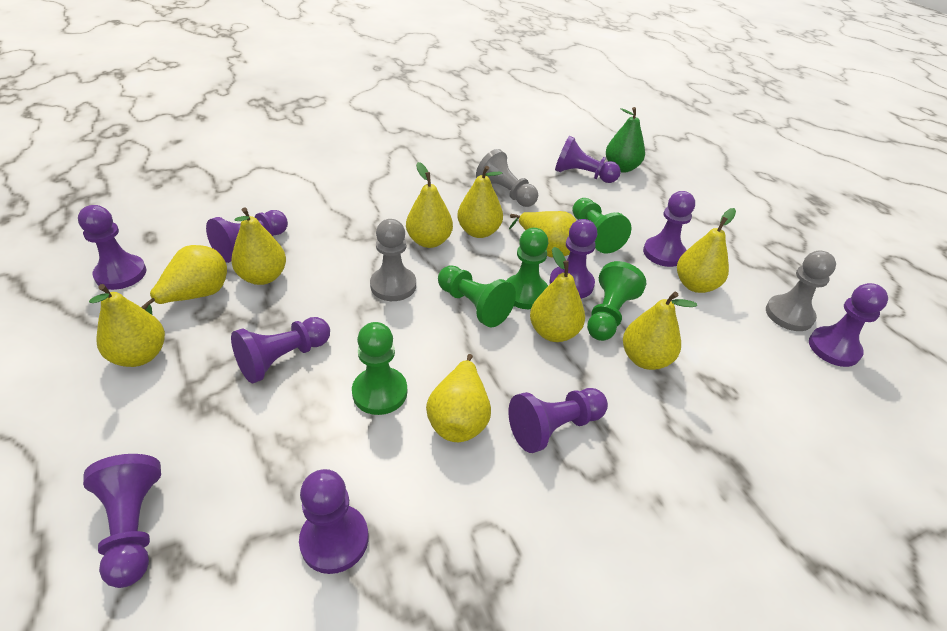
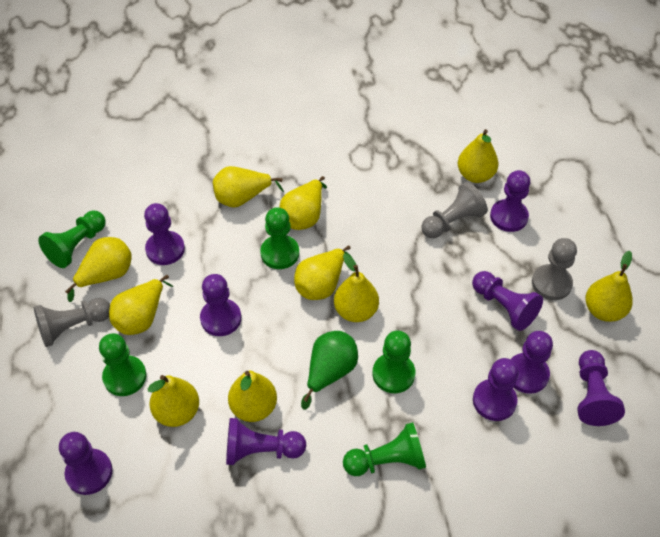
purple pawn: [78,205,146,290] [83,454,161,588] [206,210,288,263] [231,317,330,383] [299,469,369,574] [509,388,608,453] [549,219,597,299] [555,136,621,183] [643,191,695,267] [809,283,888,367] = 10 -> [59,432,113,495] [144,203,185,265] [200,274,241,336] [226,418,306,465] [472,271,543,331] [473,358,519,421] [490,170,530,232] [511,331,553,394] [577,350,625,426] = 9

